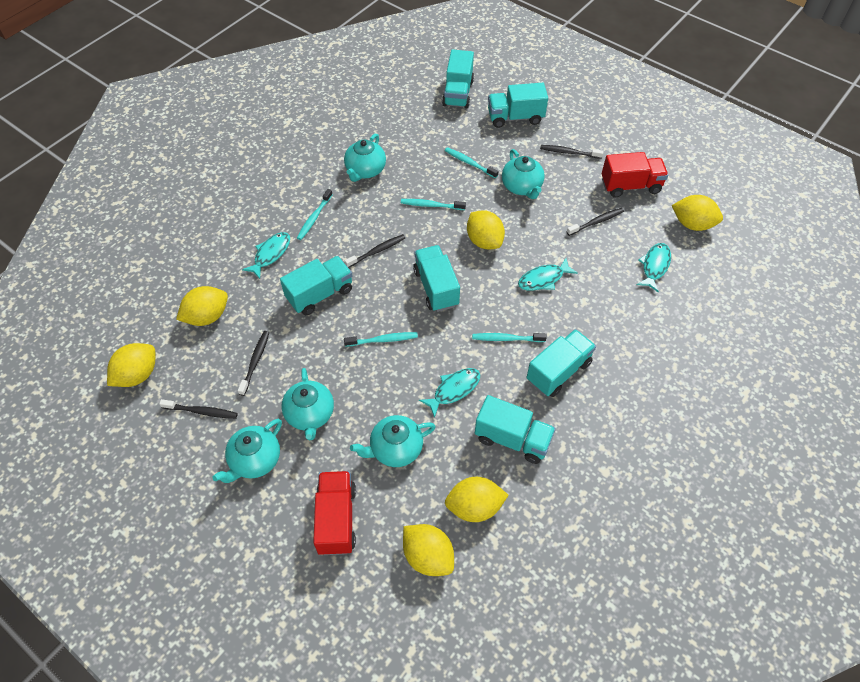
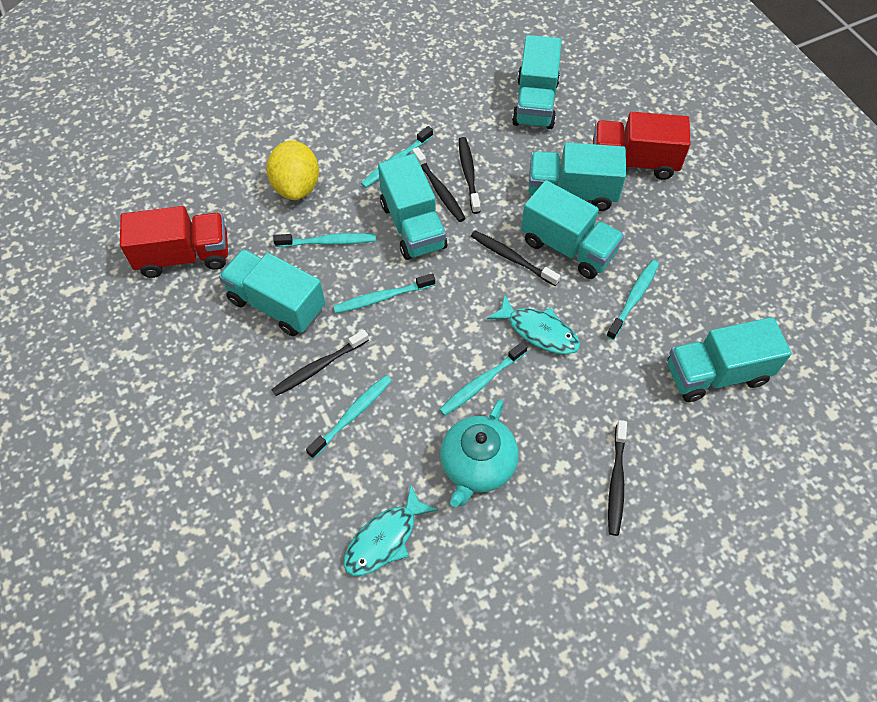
turquoise fish: [242,232,290,279] [419,368,480,418] [518,258,578,291] [637,243,671,292] = 4 -> [344,485,438,576] [487,294,580,354] = 2
turquoise teapot: [212,419,282,483] [281,368,334,440] [344,133,386,182] [350,415,436,467] [502,149,545,199] = 5 -> [440,399,519,507] = 1
turquoise toothbrush: [297,189,333,240] [344,332,418,347] [401,199,466,210] [445,147,498,178] [472,333,547,342] = 5 -> [273,233,376,247] [306,375,392,459] [333,273,435,313] [361,126,433,188] [439,342,527,416] [606,260,659,340] = 6
yellow lemon: [107,343,155,387] [176,286,228,326] [403,524,454,576] [445,477,509,522] [467,210,505,250] [672,195,723,231] = 6 -> [266,141,319,200] = 1

